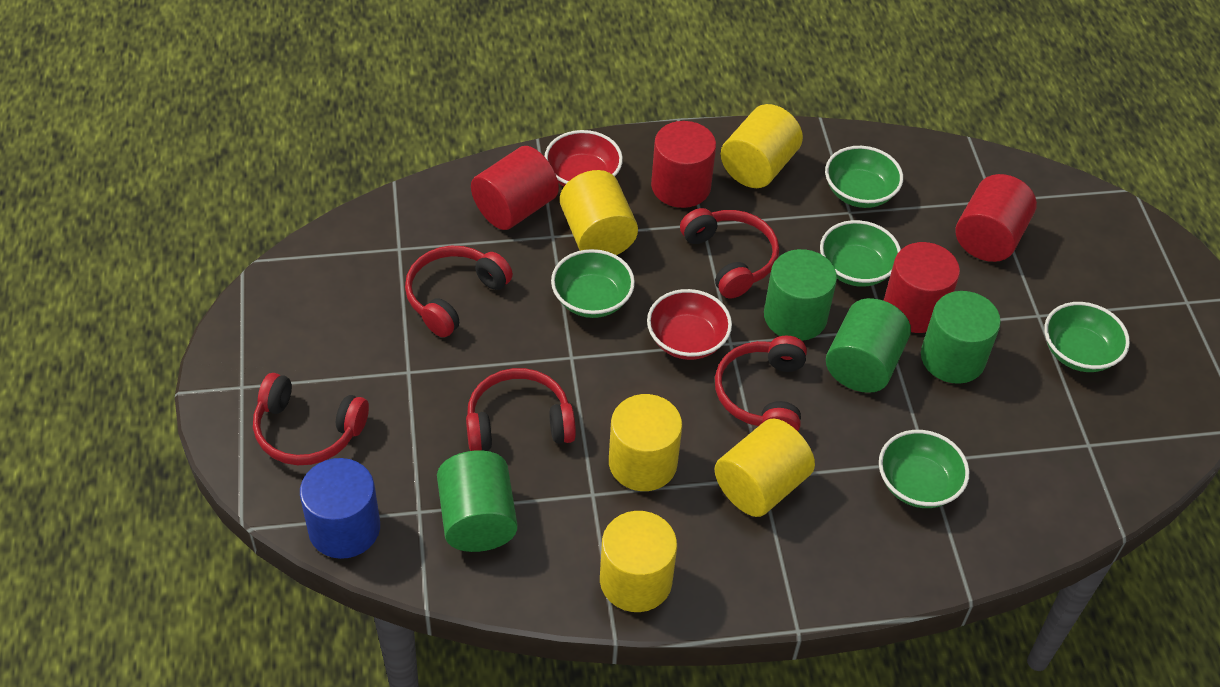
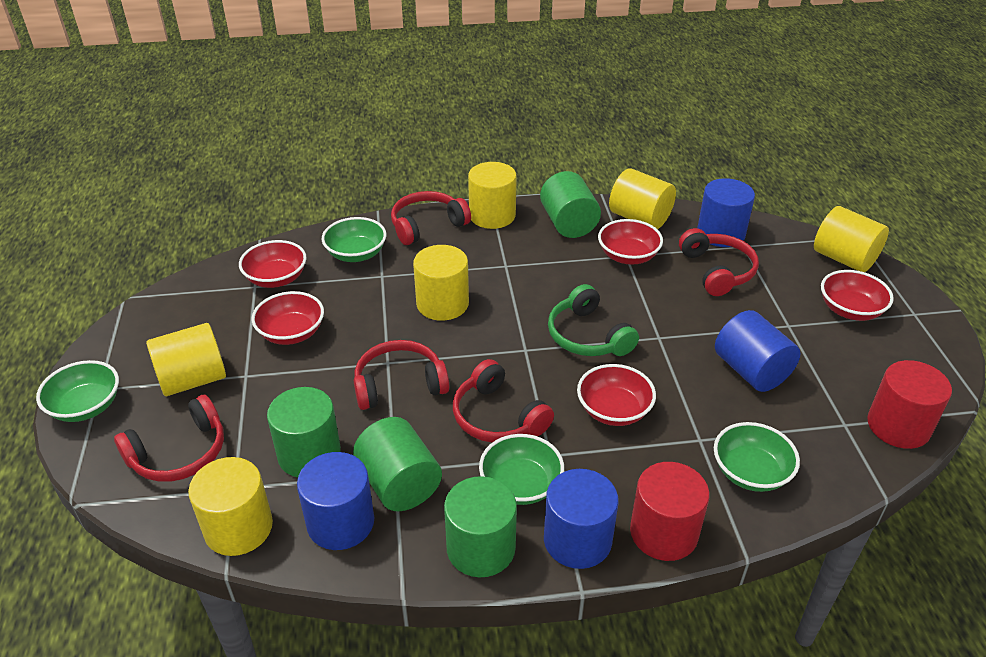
blue cylinder: [300,458,380,559] = 1 -> [297,452,374,550] [544,469,619,569] [697,178,755,247] [715,310,800,392] = 4
green bowl: [551,249,635,318] [820,220,901,287] [825,146,903,208] [879,430,969,508] [1044,302,1130,372] = 5 -> [36,360,119,422] [322,217,386,262] [479,434,564,505] [714,422,800,492] = 4
green headphones: none = 0 -> [548,284,639,356] = 1
red bowl: [545,130,623,187] [647,289,732,360] = 2 -> [239,240,306,288] [251,291,324,345] [577,364,656,426] [598,219,663,264] [821,270,894,321] = 5
red cylinder: [471,146,559,230] [651,121,716,208] [884,242,960,333] [956,174,1037,262] = 4 -> [630,462,710,561] [867,360,952,449] = 2
yellow cylinder: [560,170,638,255] [600,511,677,612] [609,394,682,491] [715,418,815,517] [721,104,803,188] = 5 -> [146,323,226,396] [188,457,273,556] [413,245,469,321] [468,162,517,229] [609,168,676,229] [814,206,889,272] = 6

